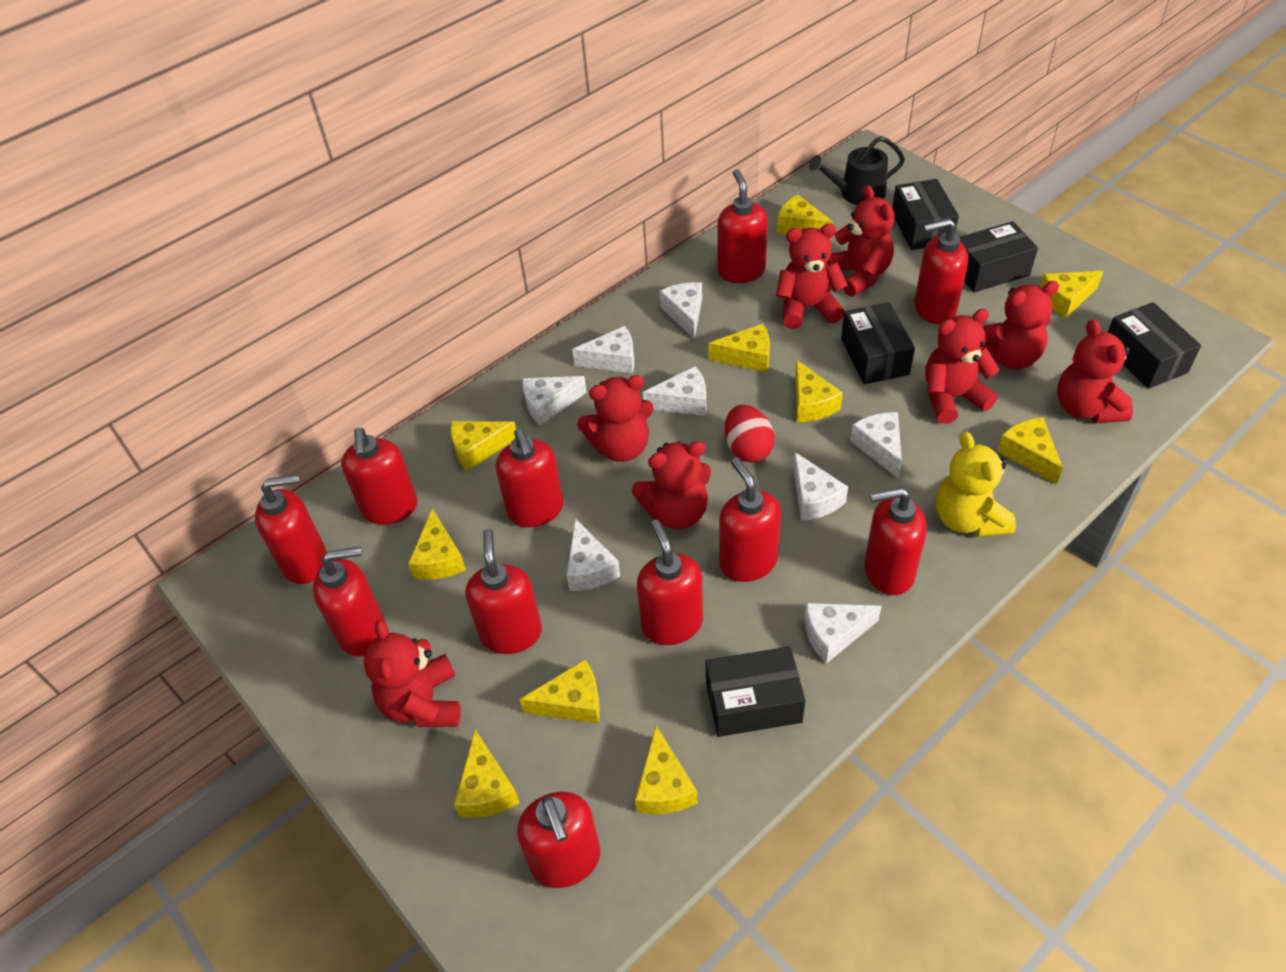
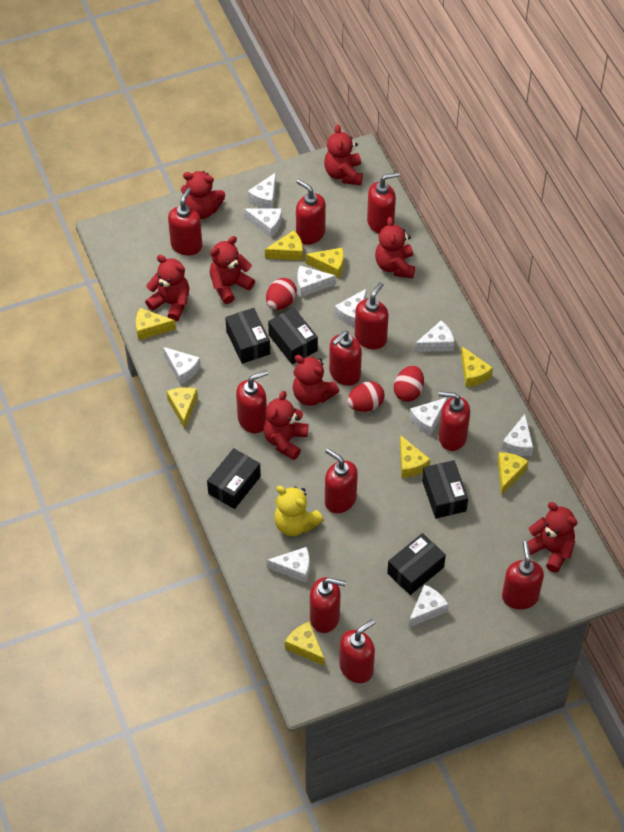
black watering can: [809,136,905,205] = 1 -> none = 0
red egg: [725,405,775,462] = 1 -> [266,278,297,310] [347,381,385,412] [394,366,424,402] = 3
white cheese: [522,376,587,426] [567,518,620,591] [572,326,634,374] [643,366,706,416] [659,282,702,339] [793,452,848,521] [804,603,882,664] [850,412,902,479] = 8 -> [163,347,201,385] [244,209,282,238] [248,172,276,209] [266,547,309,583] [297,266,336,297] [335,288,367,327] [408,584,448,628] [409,397,448,436] [414,320,454,352] [501,414,533,456] = 10
yellow cheese: [408,508,466,580] [451,421,516,471] [454,730,520,818] [519,659,600,724] [635,726,698,814] [708,324,770,372] [777,195,833,239] [795,360,843,422] [997,417,1063,485] [1040,271,1103,319] = 10 -> [136,308,176,340] [167,387,198,429] [265,230,303,260] [285,622,325,666] [305,247,344,279] [400,435,431,478] [461,346,493,387] [497,452,529,496] = 8

